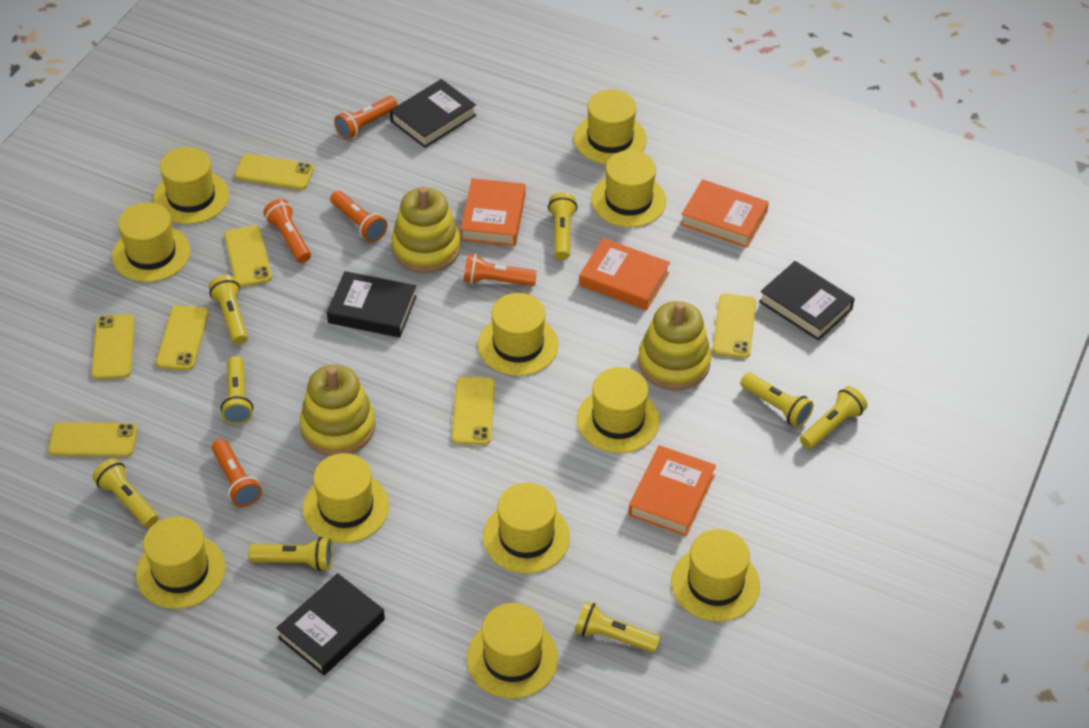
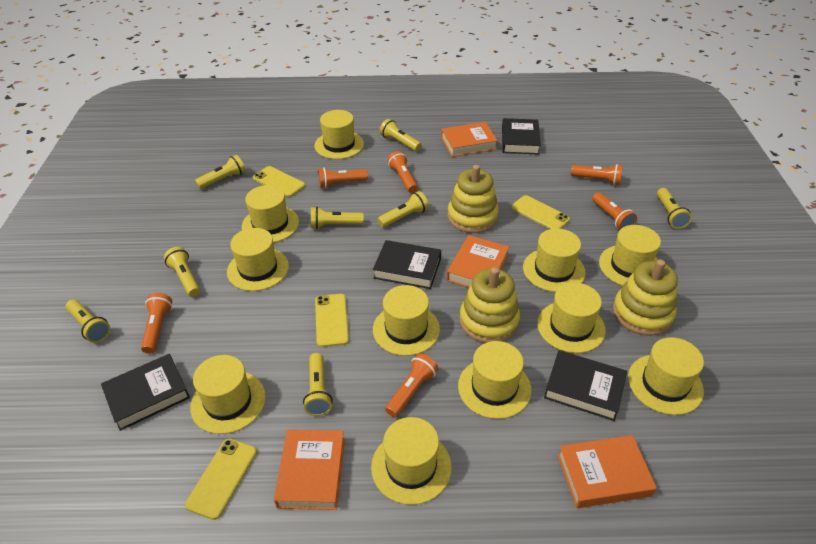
orange flashlight: [212,439,262,507] [263,199,311,263] [330,191,387,242] [334,96,398,140] [464,254,537,286] = 5 -> [141,293,172,354] [318,167,368,188] [385,353,438,417] [387,151,418,193] [571,164,623,185] [592,192,637,229] = 6
yellow phone: [48,422,137,457] [92,314,135,379] [156,305,209,370] [224,225,272,287] [235,154,314,190] [452,377,495,445] [713,294,756,358] = 7 -> [185,439,257,520] [253,166,305,197] [315,294,349,347] [511,195,570,229] = 4

